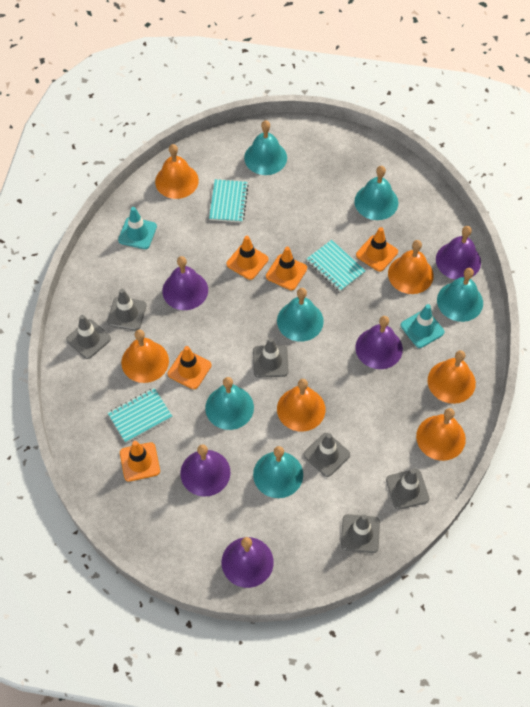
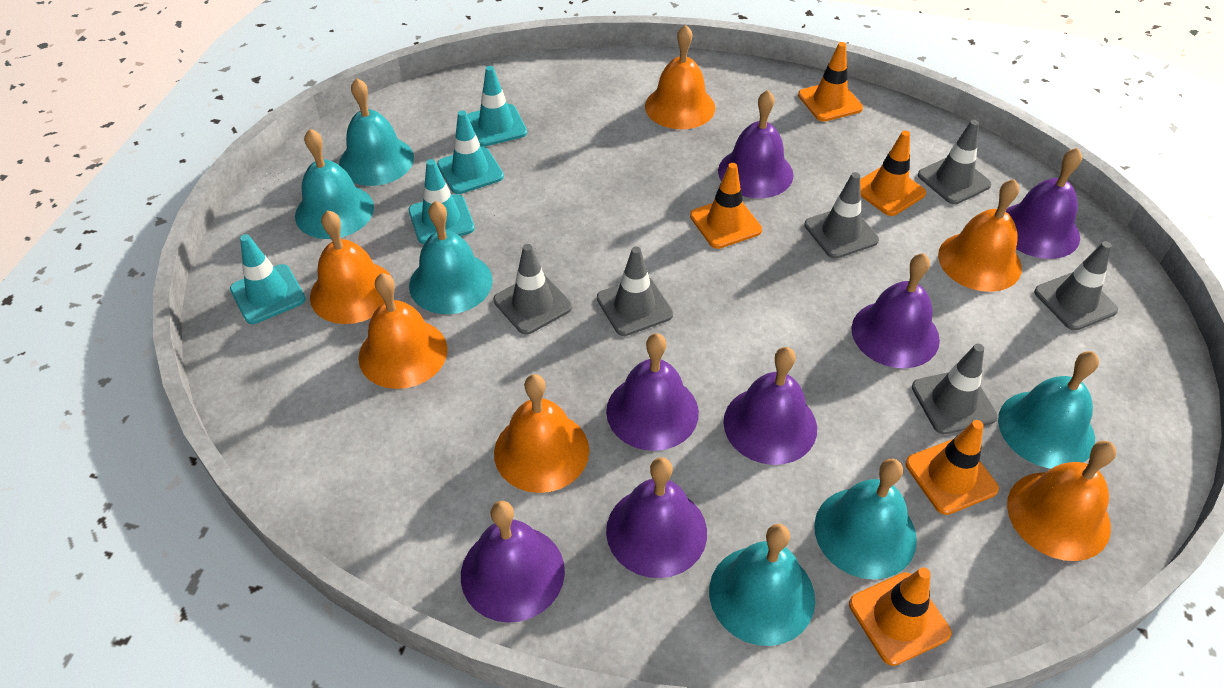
purple bell: [162,256,208,310] [180,444,231,497] [222,537,274,588] [355,316,403,369] [436,226,481,280] = 5 -> [461,501,565,623] [606,333,699,451] [606,457,707,578] [718,90,793,198] [723,347,817,465] [851,253,940,368] [1005,148,1082,259] = 7
turquoise notebook: [108,388,172,443] [209,179,249,223] [307,240,365,292] = 3 -> none = 0
turquoise traffic cone: [118,207,157,249] [401,304,445,348] = 2 -> [230,234,306,324] [409,159,475,244] [437,110,504,194] [467,66,527,147] = 4

